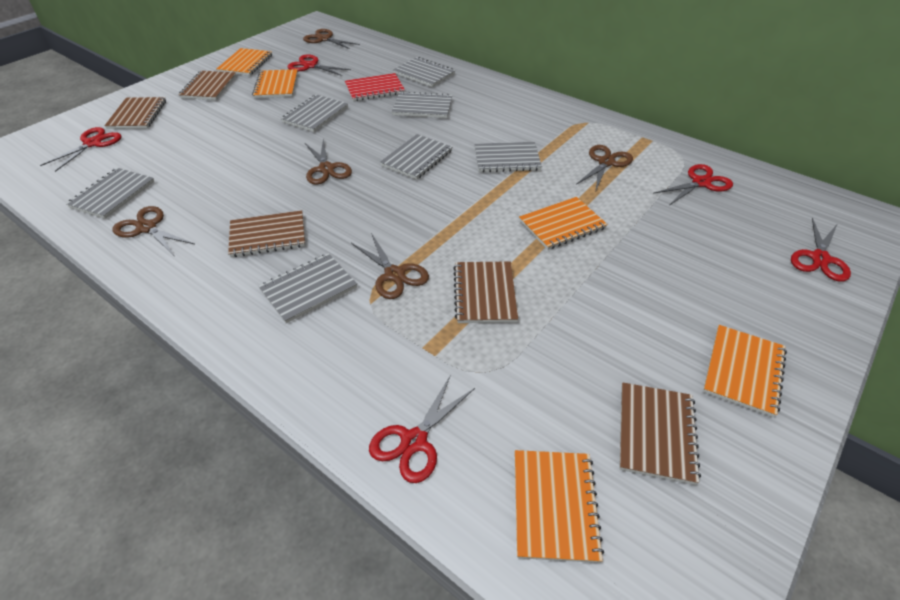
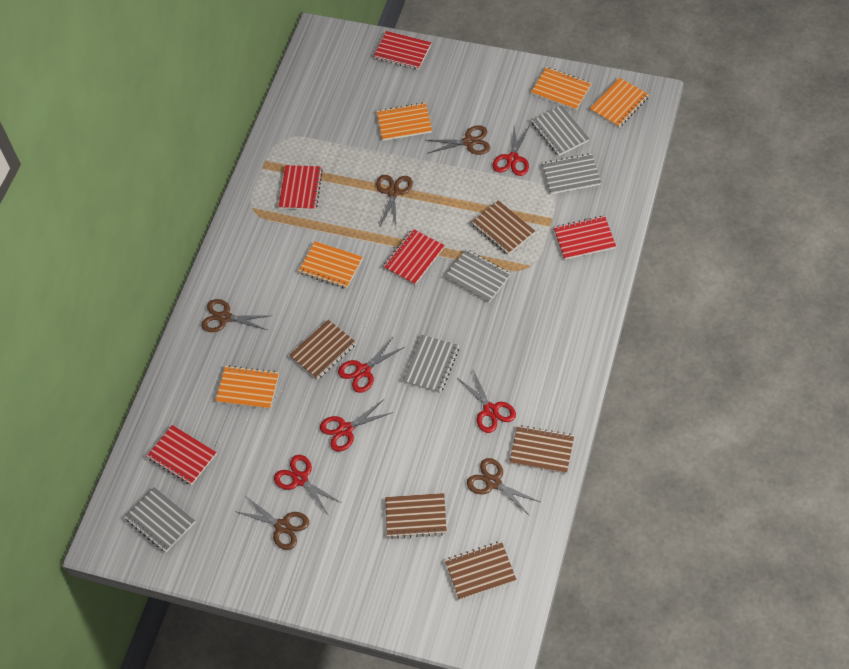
grey notebook: [66,168,154,219] [258,253,357,323] [281,94,348,132] [380,134,452,180] [392,91,452,118] [393,57,455,87] [475,142,542,172] = 7 -> [124,487,195,552] [402,335,459,393] [444,249,511,303] [531,105,590,156] [542,153,601,194] = 5
red notebook: [345,73,405,101] = 1 -> [147,425,217,485] [278,165,323,210] [373,31,431,70] [383,229,445,285] [554,215,616,260] = 5

